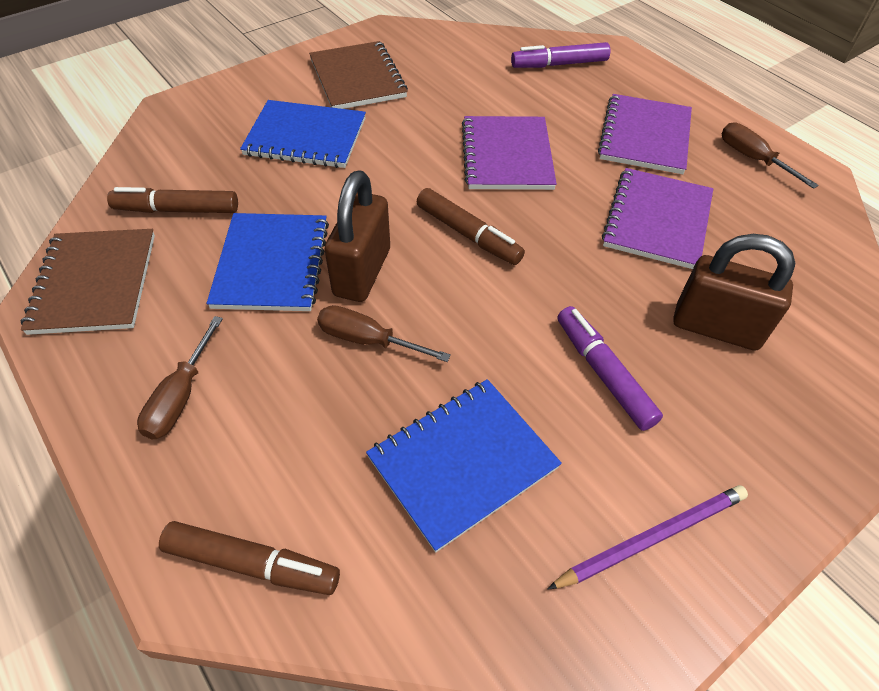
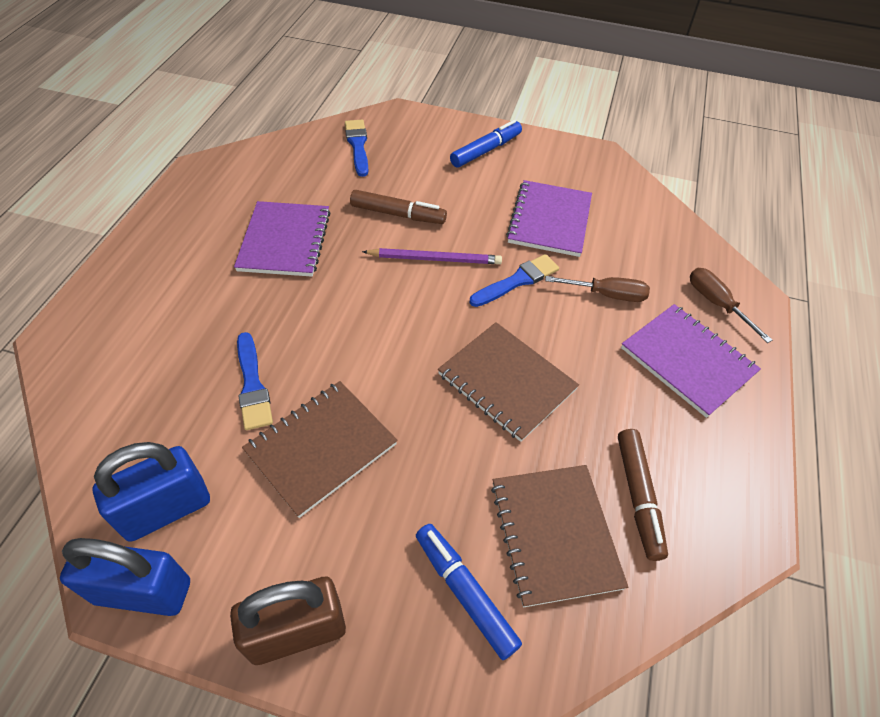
blue brush: none = 0 -> [237,332,273,430] [345,120,368,177] [469,254,559,307] = 3
blue marker: none = 0 -> [416,524,522,660] [450,120,522,168] = 2
blue notebook: [207,213,329,311] [240,100,366,168] [366,379,562,553] = 3 -> none = 0
blue padlock: none = 0 -> [60,538,190,616] [92,442,210,542] = 2
brown marker: [107,187,238,213] [159,521,340,595] [417,188,525,265] = 3 -> [350,190,447,224] [618,429,668,561] = 2
brown notebook: [20,229,155,335] [309,41,408,109] = 2 -> [242,381,398,518] [438,322,579,442] [491,465,628,607] = 3
brown padlock: [324,170,390,302] [673,234,795,350] = 2 -> [230,577,346,665] = 1
brown screwdriver: [137,316,223,439] [317,305,451,362] [722,123,819,189] = 3 -> [545,276,650,302] [690,268,772,343] = 2
purple marker: [511,42,610,68] [558,306,663,431] = 2 -> none = 0

